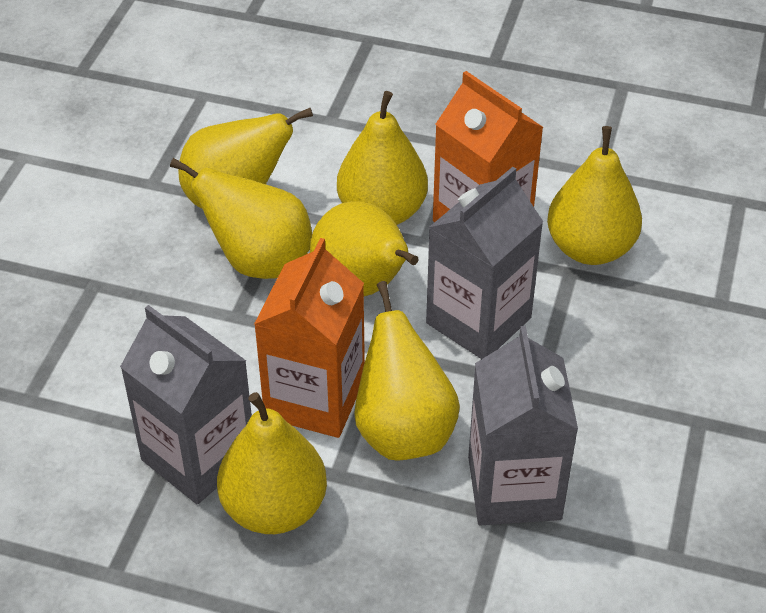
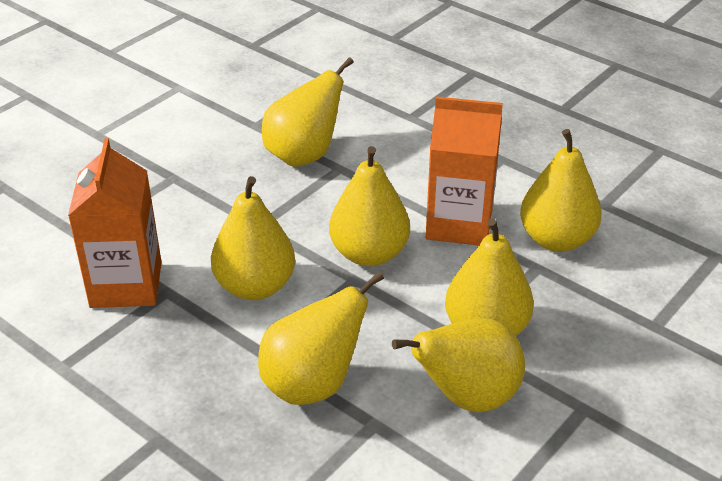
grey carton: [120,305,252,504] [426,167,543,359] [468,326,578,526] = 3 -> none = 0

